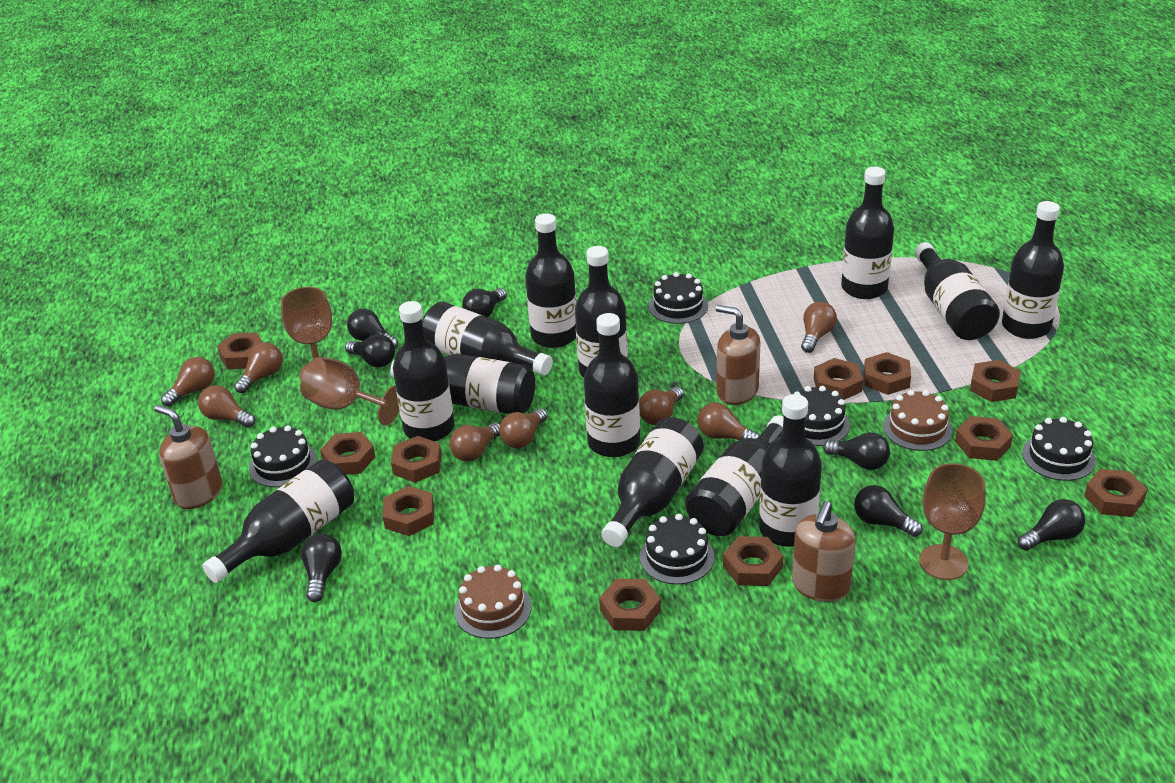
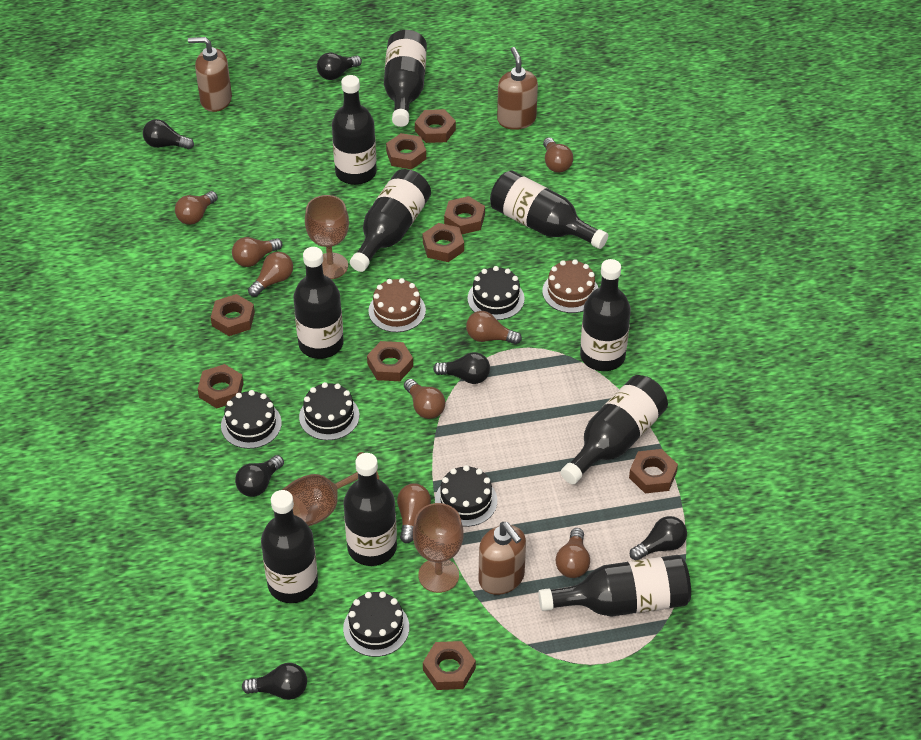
black bottle: [202,460,354,583] [390,354,535,414] [393,301,455,441] [422,302,553,375] [525,213,576,348] [575,246,628,378] [584,313,640,457] [601,417,704,547] [685,416,784,536] [759,394,822,547] [841,167,894,299] [915,242,1000,340] [1002,201,1064,339] = 13 -> [261,490,318,603] [293,247,344,359] [332,75,377,185] [343,453,397,566] [350,169,431,272] [384,30,427,127] [490,170,608,249] [538,555,691,617] [561,375,668,484] [580,259,631,371] = 10
black light bulb: [301,533,342,602] [345,334,395,367] [347,309,398,349] [462,288,507,318] [823,432,890,470] [854,485,923,537] [1018,499,1085,551] = 7 -> [143,119,194,149] [235,455,284,497] [242,663,307,700] [317,53,362,80] [433,352,490,384] [630,516,687,560] = 6
brown nut: [217,332,263,369] [320,432,375,475] [383,486,434,536] [391,436,442,483] [599,579,661,631] [723,536,783,586] [814,358,863,400] [864,352,911,395] [955,416,1013,461] [970,360,1021,402] [1084,469,1148,517] = 11 -> [198,364,244,408] [211,294,255,336] [367,341,413,381] [386,133,426,169] [415,109,456,143] [422,223,464,262] [423,641,476,690] [444,196,485,234] [629,449,678,493] = 9

